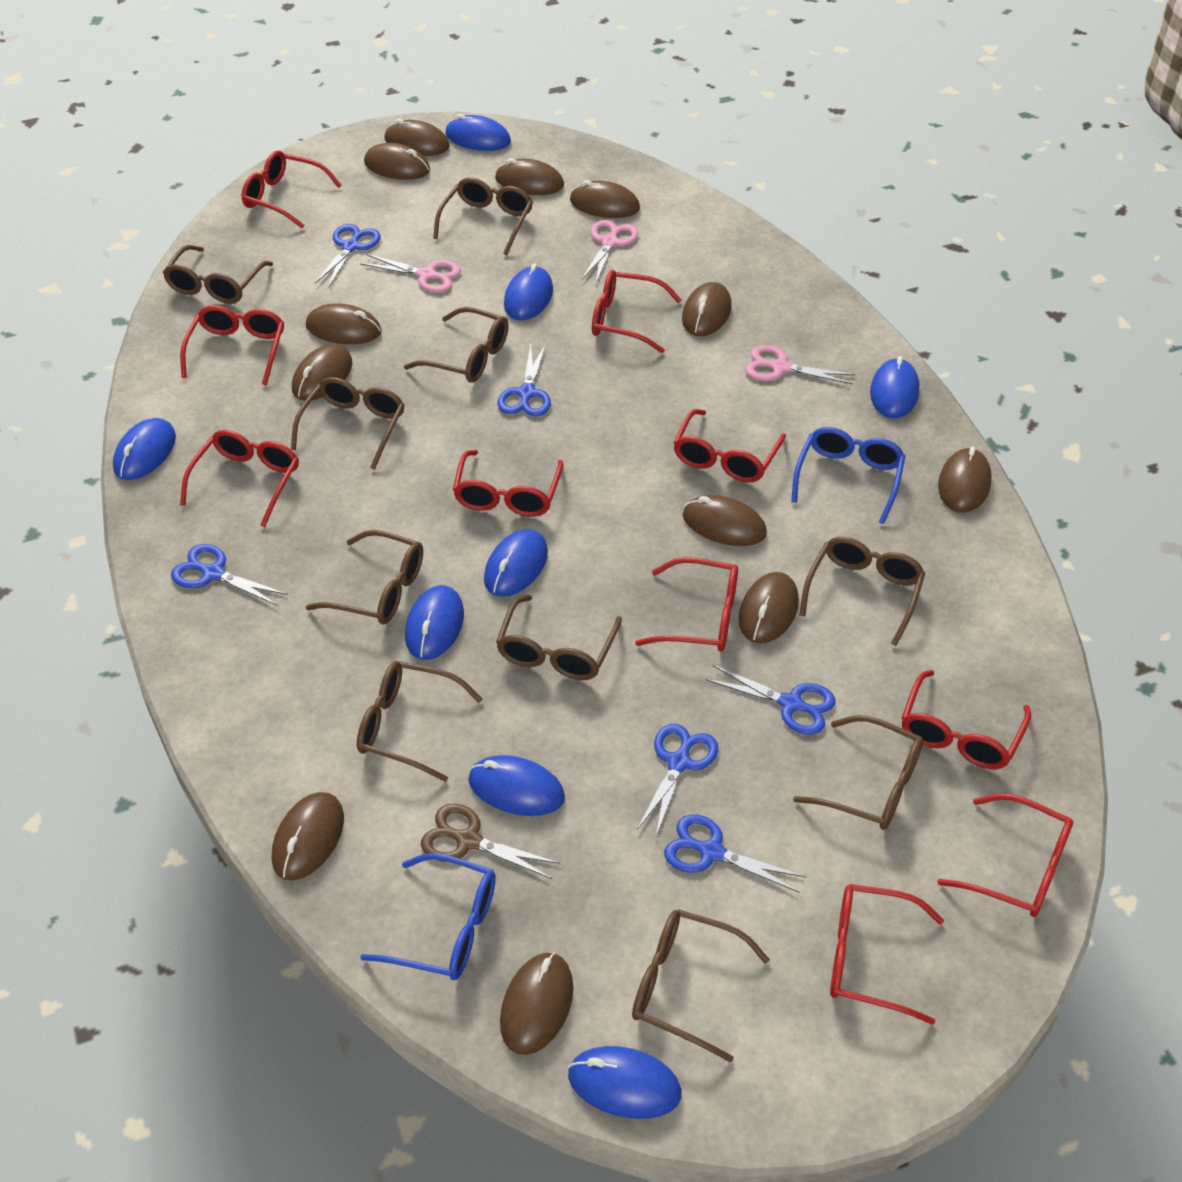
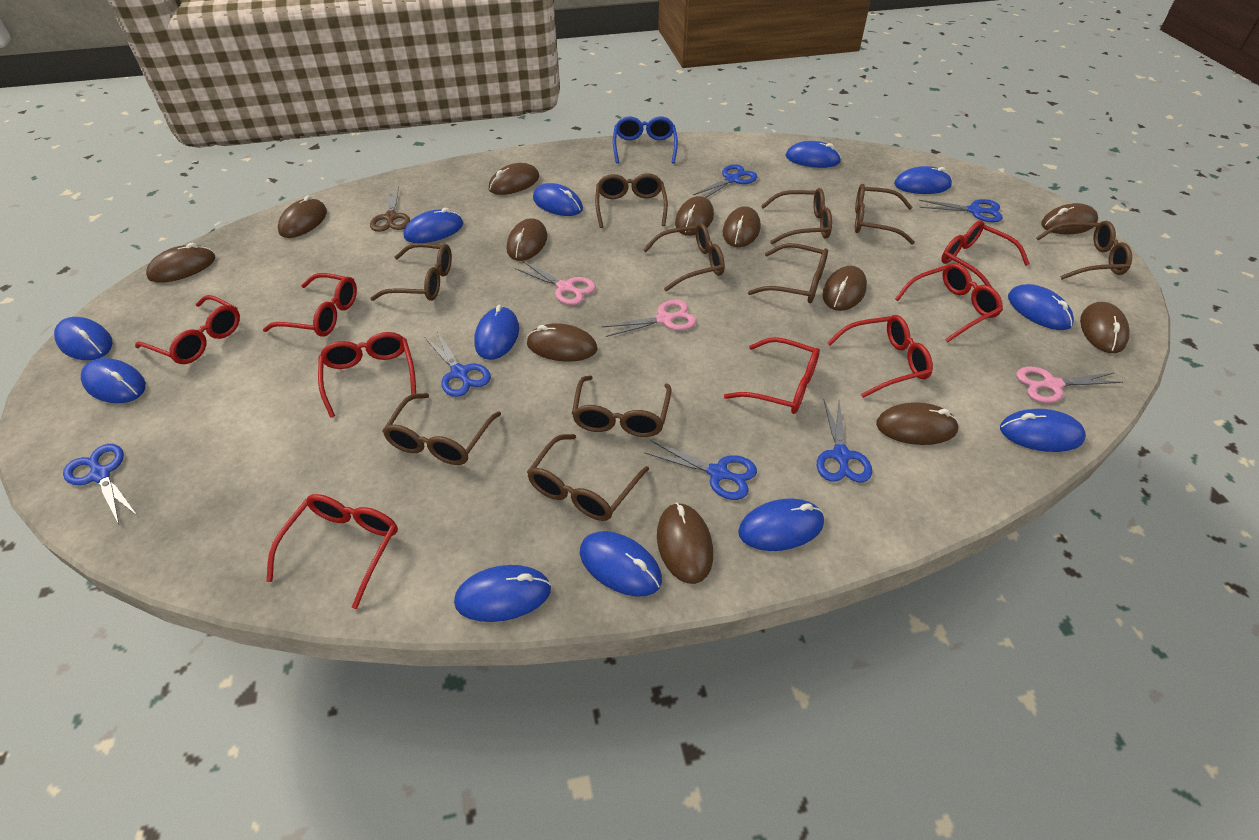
blue glasses: [360,853,496,980] [791,427,905,524] = 2 -> [613,116,678,163] = 1
blue mouse: [113,418,176,480] [405,585,464,660] [445,114,511,151] [468,755,565,816] [484,529,548,597] [504,263,553,320] [568,1046,682,1119] [870,356,919,418] = 8 -> [54,317,113,360] [81,358,146,403] [404,208,463,243] [454,565,551,622] [474,305,519,360] [533,183,583,216] [580,531,662,597] [738,498,824,551] [786,141,841,168] [894,166,952,194] [1000,409,1086,452] [1008,284,1074,330] = 12
red glasses: [180,305,284,385] [180,430,299,527] [242,150,342,228] [453,450,564,517] [592,270,682,353] [635,557,738,652] [673,409,786,482] [830,884,944,1025] [902,670,1031,769] [937,793,1073,917] = 10 -> [135,295,240,364] [263,273,357,337] [266,494,398,609] [318,332,416,418] [724,337,820,414] [827,315,933,398] [895,263,1003,342] [941,220,1030,288] = 8

